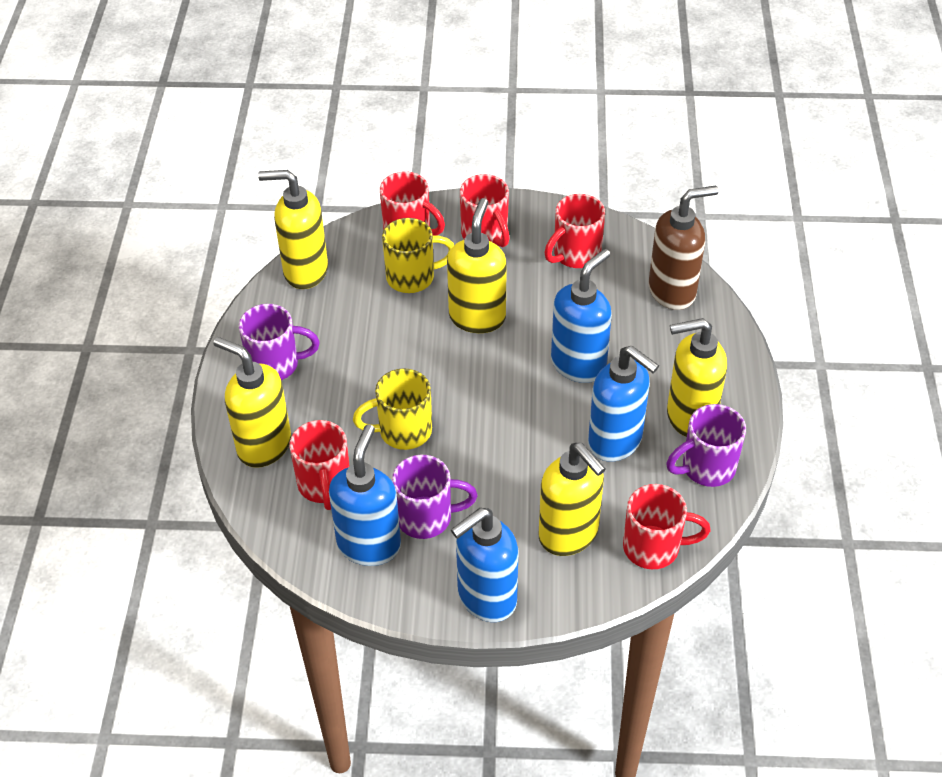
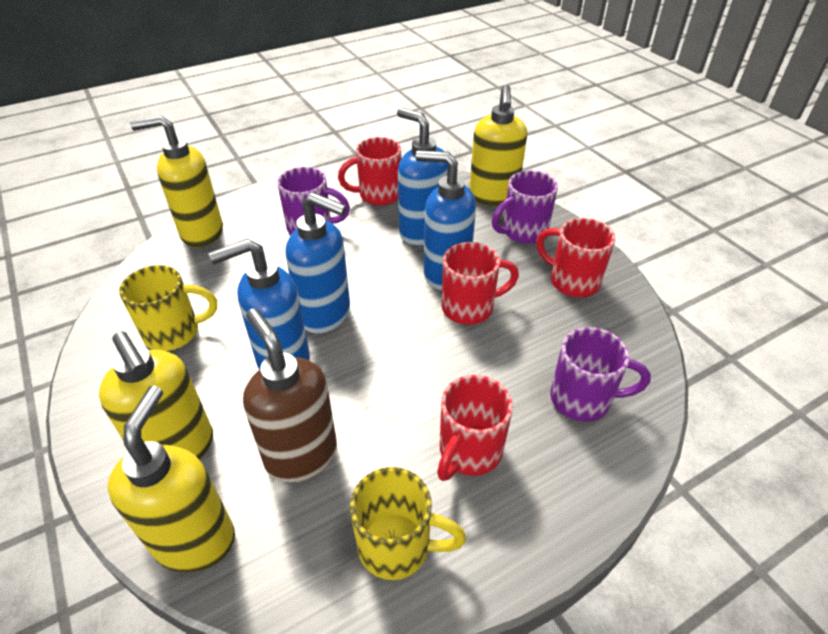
red mug: [289,420,350,510] [380,172,445,236] [460,174,510,247] [544,194,605,268] [623,484,711,569] = 5 -> [338,137,401,206] [437,375,513,481] [442,242,519,325] [536,218,616,297] = 4
yellow soap dispenser: [213,337,291,468] [258,170,328,289] [447,198,507,333] [539,443,606,556] [667,318,727,437] = 5 -> [99,331,213,460] [107,386,235,572] [130,115,223,248] [469,85,527,206] = 4

